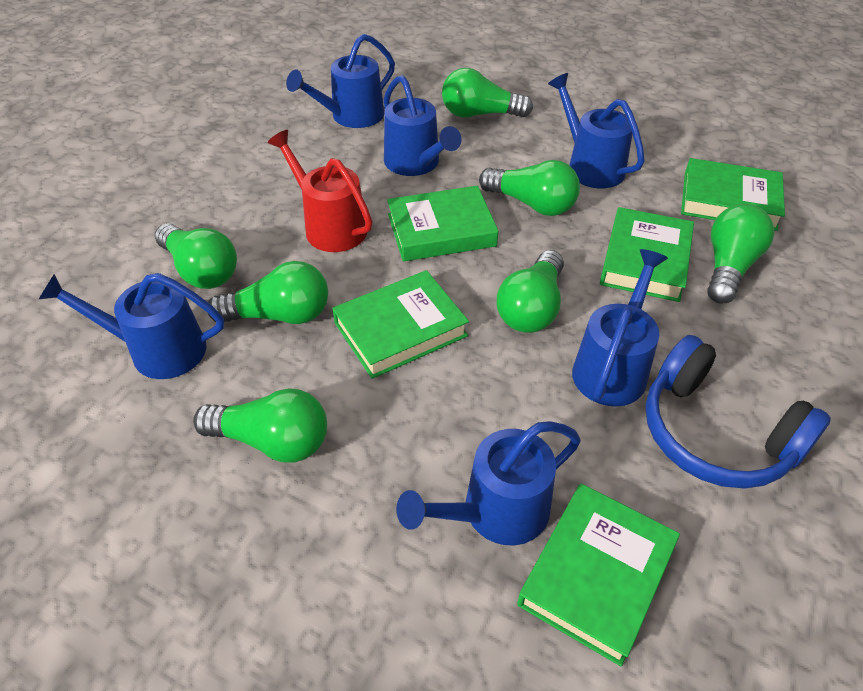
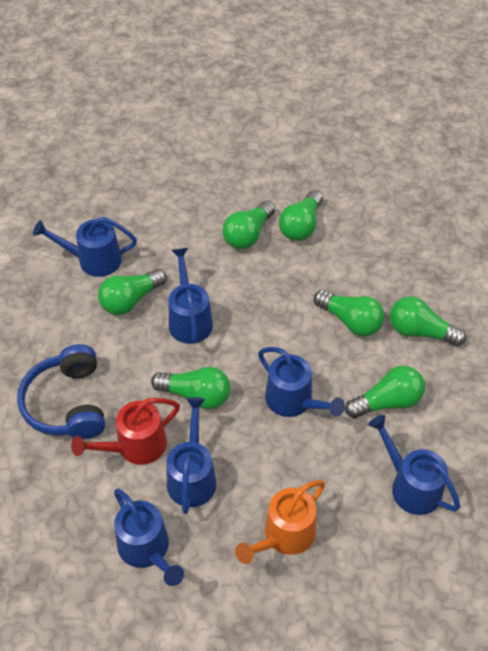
green book: [332,270,469,379] [387,186,498,261] [517,484,680,666] [600,207,694,302] [681,158,785,231] = 5 -> none = 0
orange watering can: none = 0 -> [235,480,325,564] = 1

